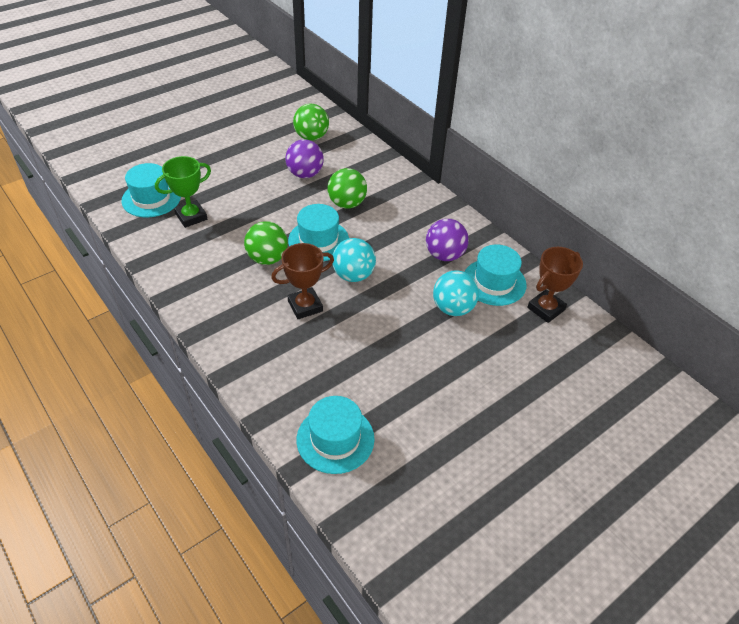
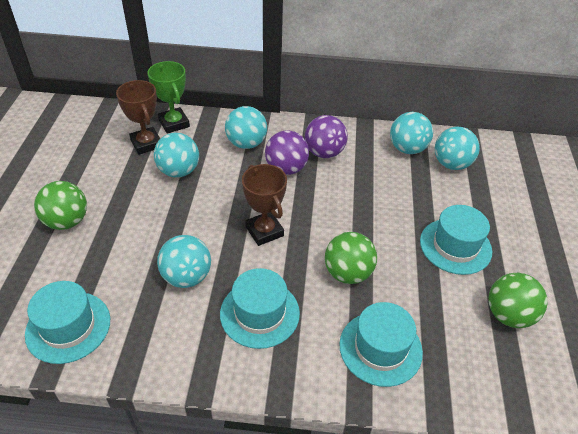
turquoise ball: [332,238,376,282] [433,270,479,316] = 2 -> [154,133,199,178] [157,235,211,288] [225,106,267,149] [390,112,433,154] [435,127,480,170] = 5

